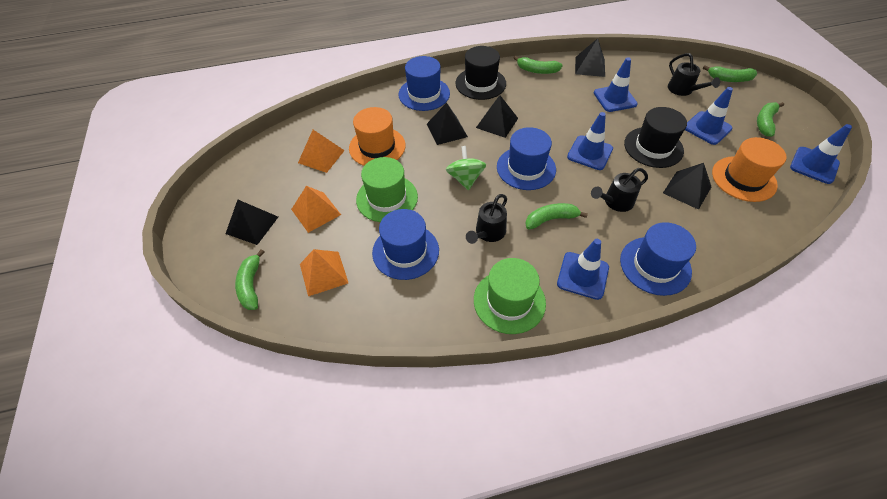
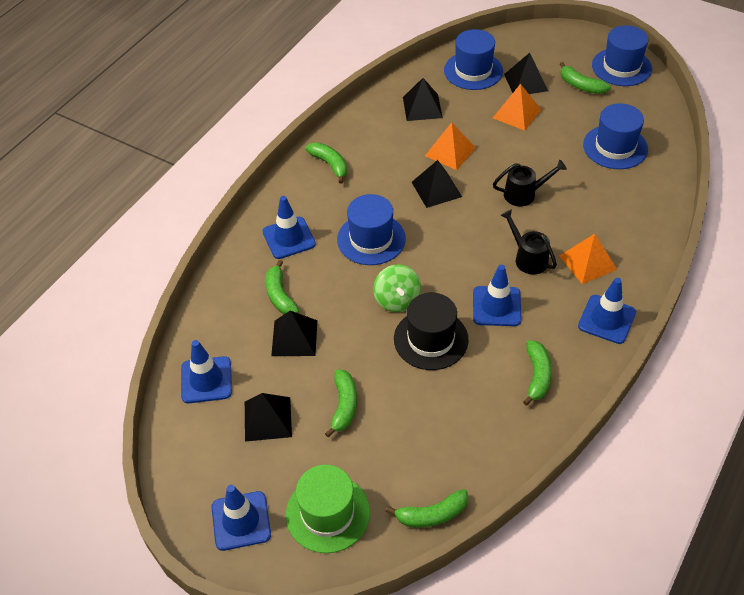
black hat: [456,46,506,100] [624,107,687,168] = 2 -> [394,293,469,370] = 1
black watering can: [466,194,507,244] [591,168,648,212] [668,53,720,96] = 3 -> [493,159,567,207] [500,209,557,275] = 2
green banana: [235,249,264,310] [514,56,563,74] [525,203,588,229] [703,65,757,82] [757,102,784,137] = 5 -> [266,260,299,315] [305,142,347,184] [325,369,357,437] [386,489,468,527] [523,340,552,406] [560,62,611,94] = 6
green hat: [356,157,418,222] [474,258,546,334] = 2 -> [286,465,370,553] = 1
orange hat: [349,107,406,166] [712,137,787,202] = 2 -> none = 0

